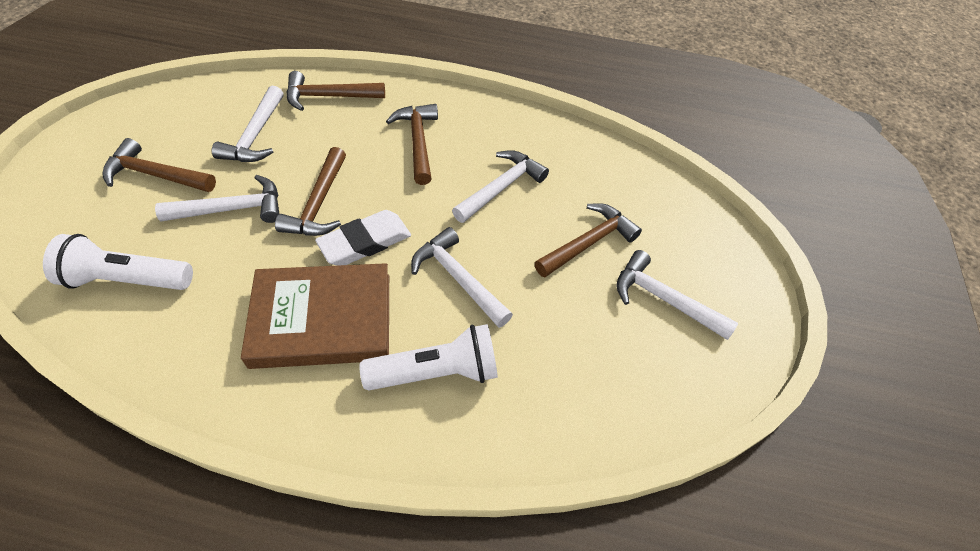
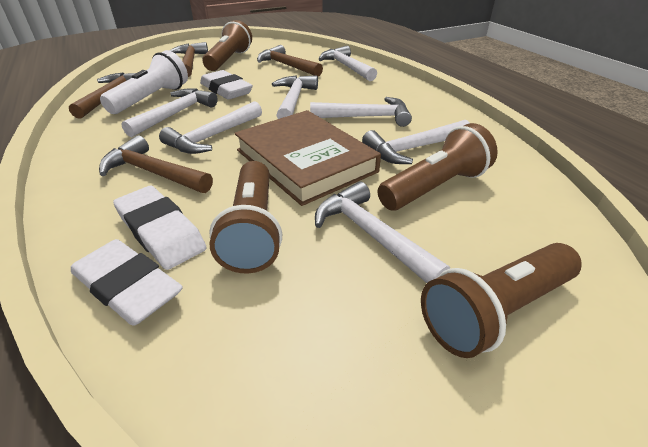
brown flashlight: none = 0 -> [203,20,252,71] [209,161,282,273] [377,123,498,210] [421,243,582,358] = 4
brown hammer: [102,138,216,192] [275,147,346,236] [286,71,385,111] [386,104,438,185] [534,203,642,278] = 5 -> [69,72,136,119] [99,135,213,193] [169,42,208,77] [257,45,323,76] = 4
white eraser: [315,210,411,266] = 1 -> [71,239,183,326] [113,186,207,270] [200,70,253,100] = 3
white flashlight: [43,234,193,290] [359,324,498,390] = 2 -> [100,50,188,114] = 1
white hammer: [155,175,279,223] [212,86,284,162] [411,227,513,328] [452,150,549,223] [616,250,738,340] = 5 -> [121,88,218,137] [159,101,262,154] [272,75,318,119] [310,97,412,127] [315,181,450,283] [318,46,377,81] [362,120,470,164] = 7

